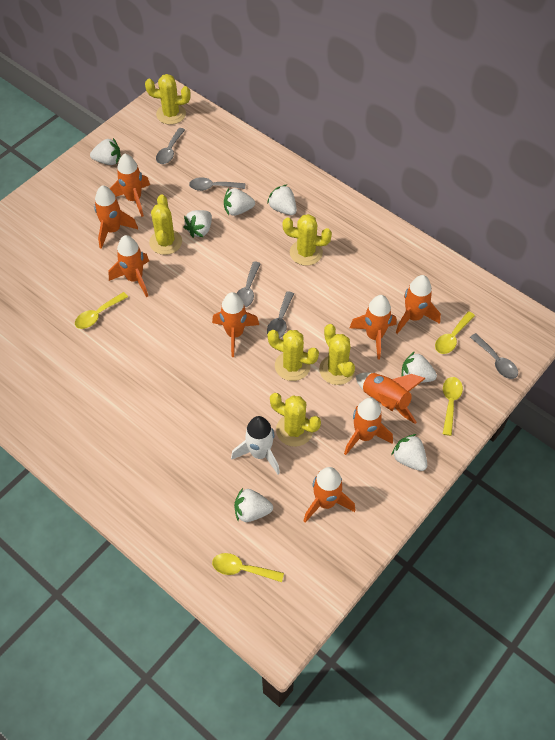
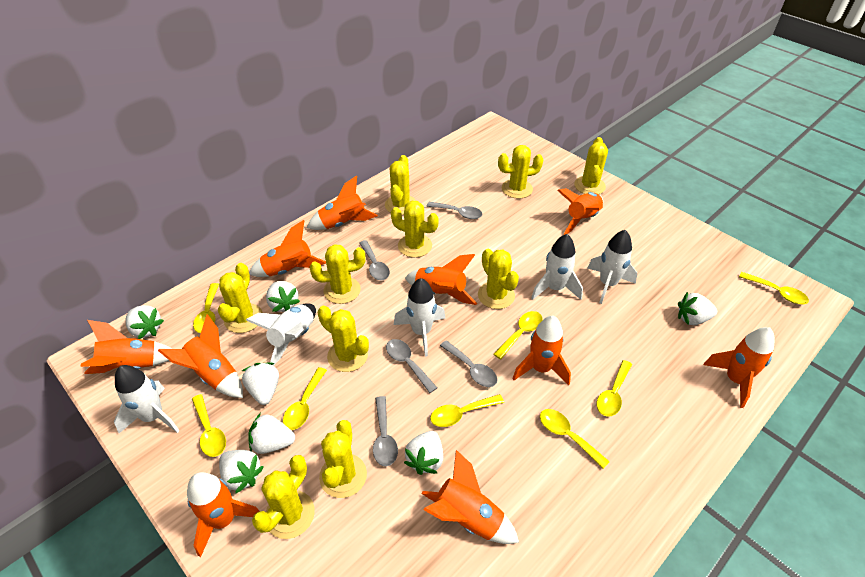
orange rocket: [94,185,138,249] [109,235,149,297] [110,154,150,217] [212,292,259,357] [304,467,355,523] [344,398,393,455] [350,295,397,360] [356,373,426,424] [396,275,441,334] = 9 -> [81,320,172,374] [158,315,243,398] [187,472,259,557] [249,220,326,277] [307,176,378,230] [405,254,477,305] [421,450,519,544] [512,316,571,385] [557,189,603,235] [703,327,775,408] = 10
white rocket: [231,416,280,474] = 1 -> [114,365,180,433] [246,304,316,366] [394,278,445,357] [531,234,583,300] [587,230,638,304] = 5
yellow cactus: [145,74,191,125] [149,195,182,255] [267,330,319,381] [270,393,321,447] [283,214,332,266] [319,324,355,385] = 6 -> [218,263,263,333] [252,455,315,539] [310,244,365,304] [318,306,369,372] [319,420,367,498] [385,155,416,215] [391,201,439,258] [478,249,519,309] [498,145,543,199] [574,137,608,194] = 10
yellow spoon: [75,292,128,329] [212,553,284,582] [435,311,475,354] [443,377,463,436] = 4 -> [192,394,226,457] [193,283,219,333] [283,367,327,430] [430,394,504,427] [494,311,543,360] [540,409,610,469] [597,360,632,417] [739,272,809,304] = 8

